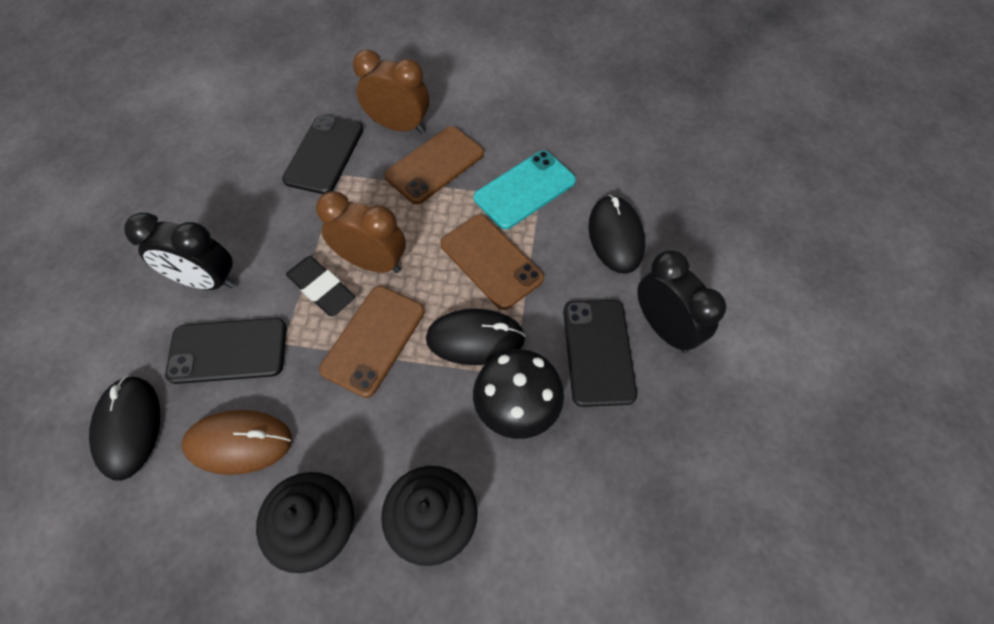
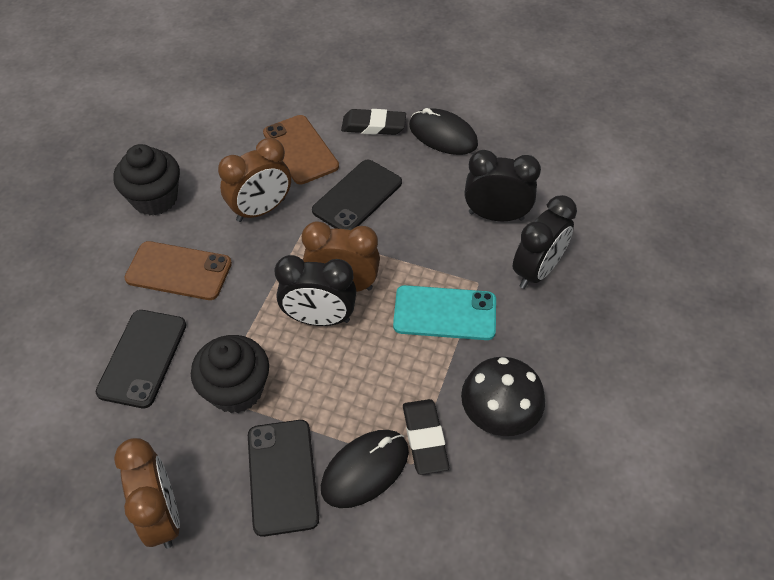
black clock: [124,213,235,290] [637,250,726,353] = 2 -> [275,255,356,326] [465,150,541,221] [513,195,577,289] = 3
black eraser: [286,256,355,316] = 1 -> [341,109,406,135] [403,399,449,475] = 2
black mouse: [89,376,160,481] [426,309,526,365] [588,195,645,274] = 3 -> [321,430,409,508] [409,108,478,155] = 2
brown clock: [316,191,406,273] [353,49,429,133] = 2 -> [114,438,180,548] [218,138,291,222] [302,221,380,292] = 3
brown mouse: [182,410,292,475] = 1 -> none = 0
brown phone: [319,286,425,398] [384,126,484,204] [440,214,544,310] = 3 -> [124,241,232,300] [263,115,339,185] = 2

